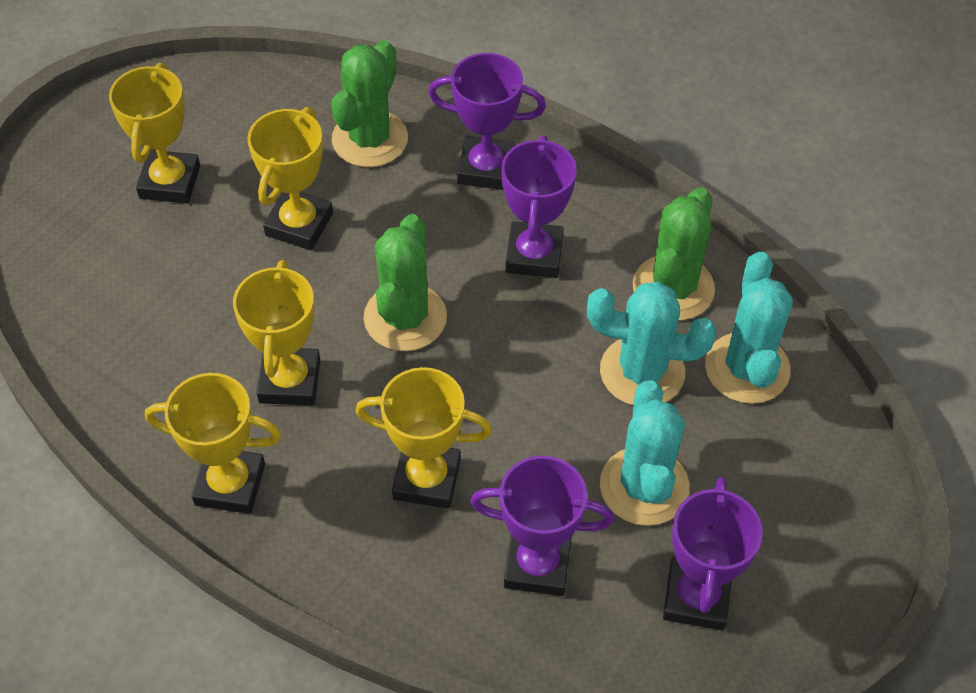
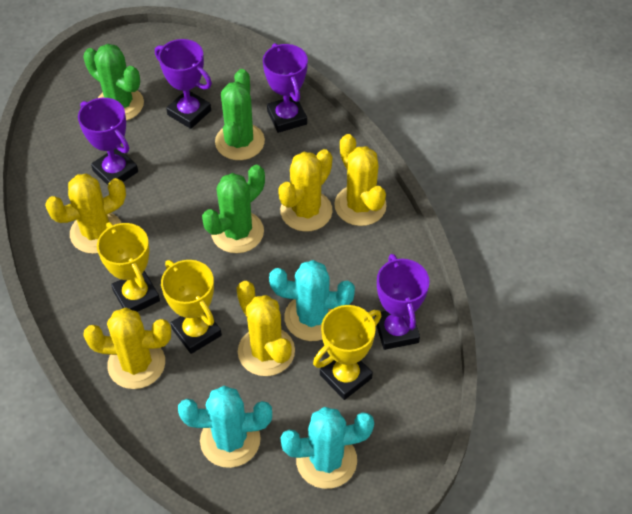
yellow cactus: none = 0 -> [45,174,126,254] [83,308,171,389] [236,281,295,376] [278,149,332,232] [334,134,387,226] = 5
yellow trophy: [109,63,200,204] [145,373,281,514] [233,260,320,406] [247,107,333,250] [355,367,492,509] = 5 -> [97,222,160,312] [161,260,222,354] [313,305,382,400] = 3

